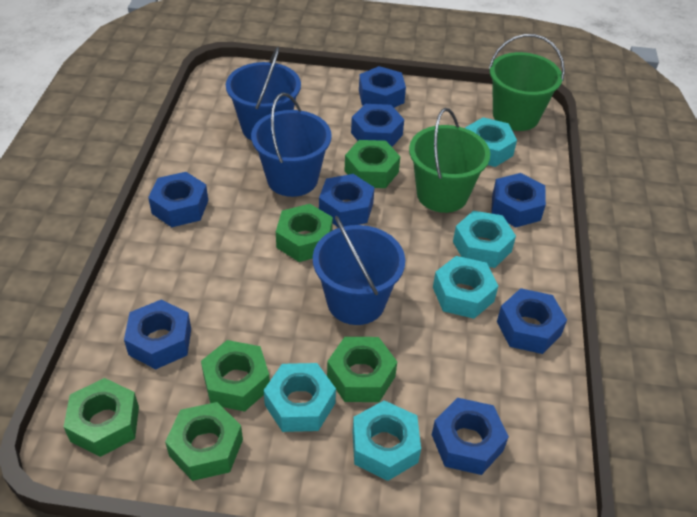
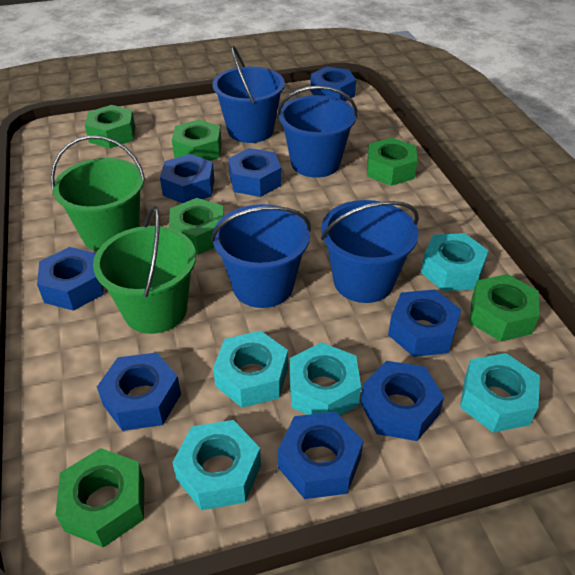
blue bucket: [226,47,301,141] [251,93,332,197] [313,216,405,325] = 3 -> [211,204,311,308] [212,46,285,143] [277,86,357,178] [321,200,419,303] = 4

